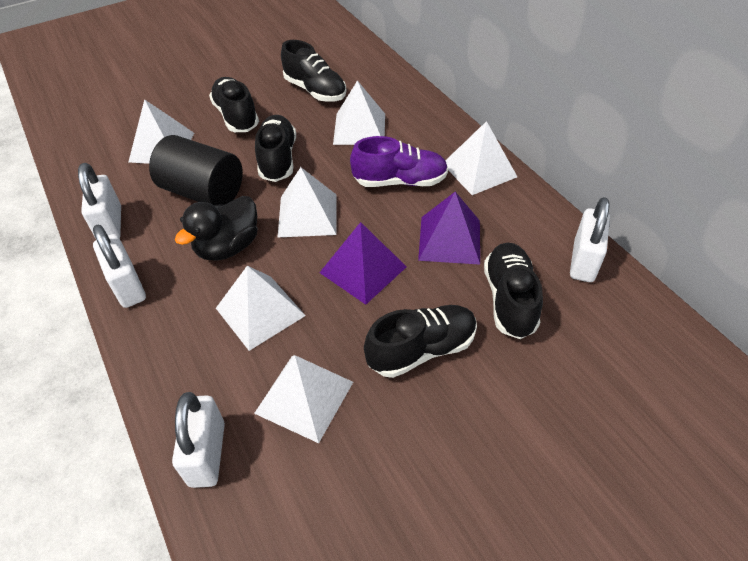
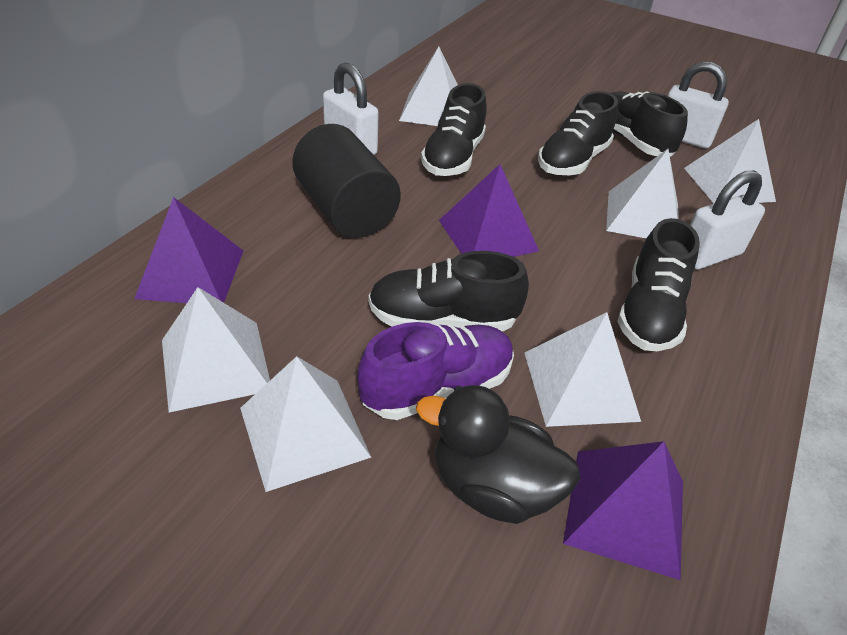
purple pyramid: [319,222,407,305] [418,192,480,265] = 2 -> [134,197,243,303] [439,164,539,257] [563,441,683,580] = 3
white padlock: [78,163,121,239] [93,224,146,308] [172,392,225,488] [570,197,610,282] = 4 -> [323,62,379,155] [667,61,729,149] [690,170,765,270] = 3

